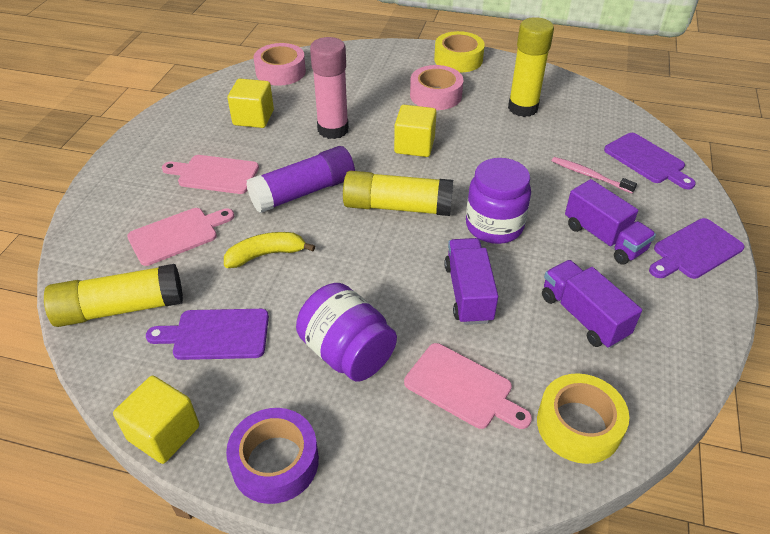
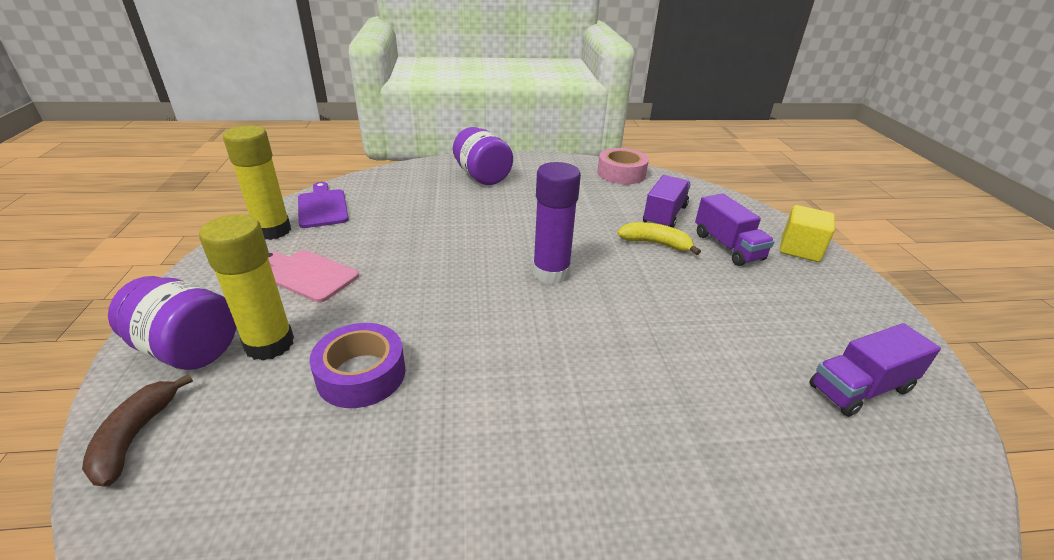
brown banana: none = 0 -> [82,374,193,487] = 1
pink cutting board: [127,208,234,266] [162,155,259,194] [404,343,532,429] = 3 -> [268,250,359,302] = 1
pink glue stick: [310,37,349,139] = 1 -> none = 0
pink tape: [254,43,306,86] [410,65,463,110] = 2 -> [598,148,649,184] = 1
pink toothbrush: [552,157,637,193] = 1 -> none = 0
purple cutting board: [146,309,269,360] [604,133,696,189] [649,218,745,279] = 3 -> [298,182,349,228] = 1
yellow cube: [113,376,199,464] [228,79,274,128] [394,105,437,157] = 3 -> [780,205,835,262] = 1
yellow glue stick: [44,264,183,327] [343,171,453,216] [508,17,554,117] = 3 -> [199,214,294,361] [223,125,291,240] = 2
yellow tape: [434,31,485,73] [537,373,629,464] = 2 -> none = 0

